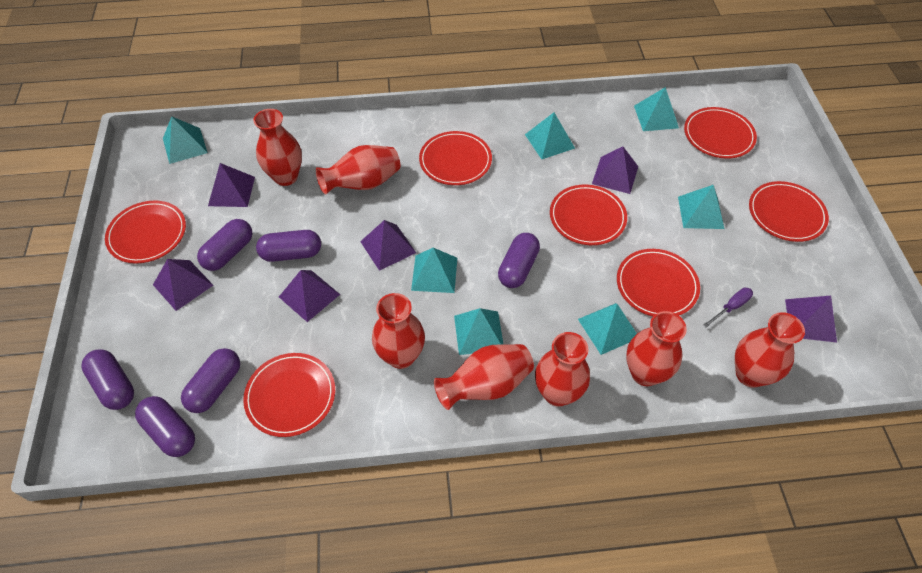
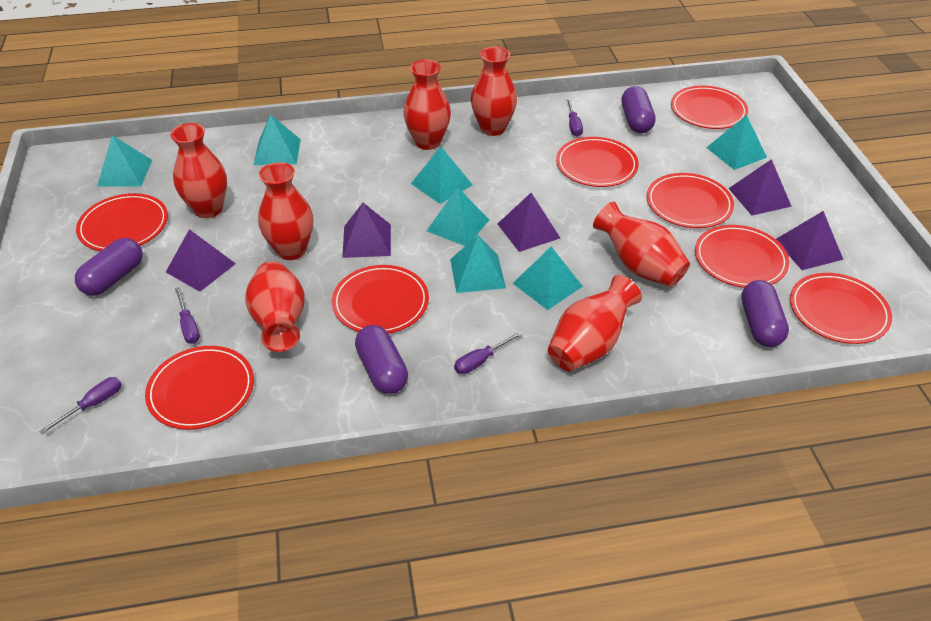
purple capsule: [81,349,134,410] [135,396,195,457] [181,348,240,413] [197,219,252,271] [256,230,321,262] [498,233,540,288] = 6 -> [75,238,142,296] [355,325,408,394] [621,86,656,133] [741,280,789,347] = 4
purple pyramid: [153,259,213,311] [208,163,255,207] [279,270,340,322] [360,220,416,271] [592,147,638,194] [785,296,837,342] = 6 -> [166,229,236,292] [342,203,391,258] [498,193,560,252] [728,159,792,215] [776,211,843,270] = 5
purple screwdriver: [703,288,753,328] = 1 -> [39,377,122,434] [175,288,200,344] [454,331,523,374] [566,98,583,137] = 4
red plate: [105,200,186,264] [243,353,335,437] [419,131,492,185] [550,185,627,245] [617,249,700,316] [684,107,757,159] [749,181,829,242] = 7 -> [76,193,168,251] [145,346,254,430] [332,265,429,334] [556,137,639,187] [647,173,734,228] [671,86,749,129] [695,225,789,288] [790,273,892,344] = 8

